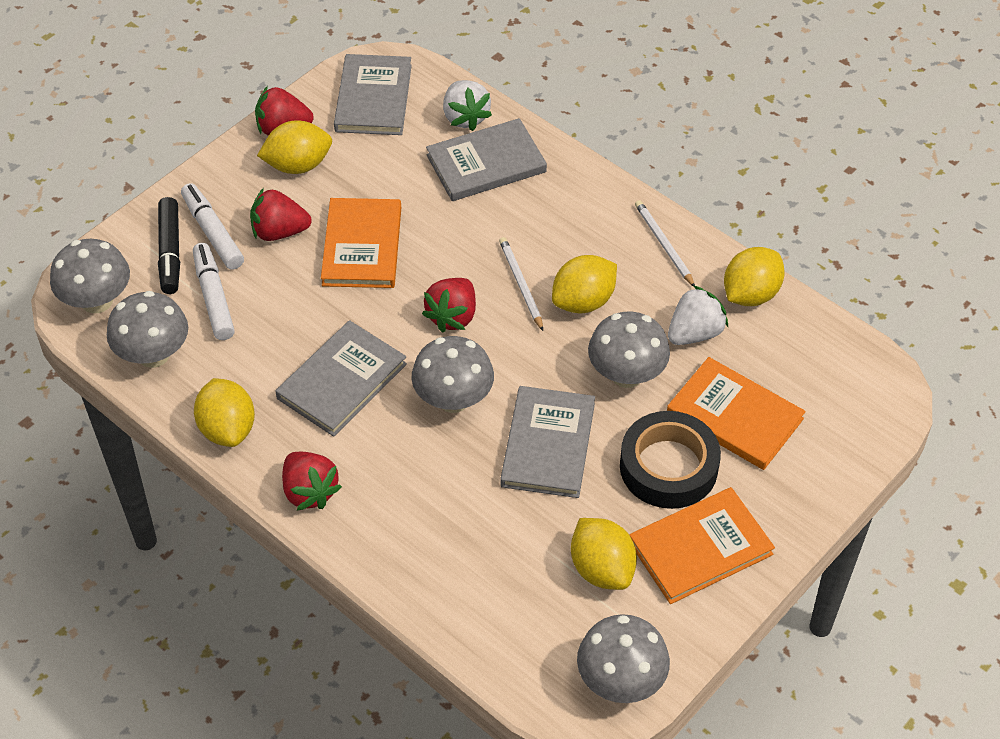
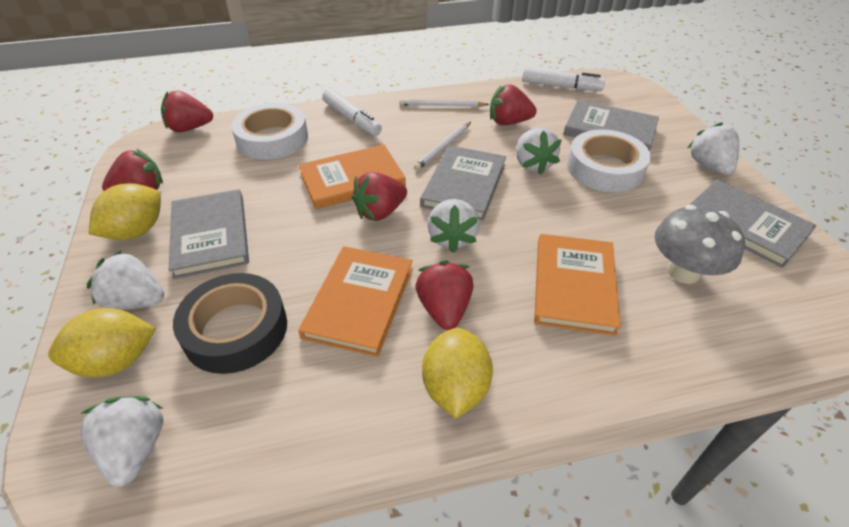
black marker: [158,197,180,294] = 1 -> none = 0
grey mushroom: [50,239,130,313] [107,291,188,368] [411,336,494,413] [577,614,670,703] [588,311,670,388] = 5 -> [655,205,745,284] = 1
red strawberry: [250,188,312,241] [255,86,314,136] [282,452,342,511] [422,278,476,333] = 4 -> [102,149,163,191] [161,90,213,132] [352,172,407,221] [415,260,473,330] [490,84,537,125] = 5
white strawberry: [443,80,492,131] [668,285,728,345] = 2 -> [80,396,163,487] [87,250,164,310] [428,199,480,253] [516,128,562,175] [688,122,739,175] = 5
white tape: none = 0 -> [231,103,308,160] [567,129,651,192] = 2
yellow lemon: [194,378,255,447] [257,120,332,174] [552,255,617,313] [571,518,637,590] [724,247,785,306] = 5 -> [48,308,156,377] [89,183,161,240] [422,328,493,419] = 3

